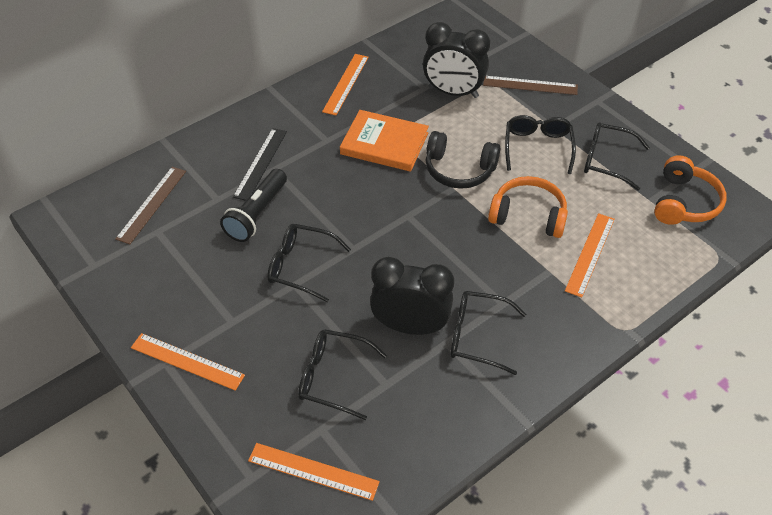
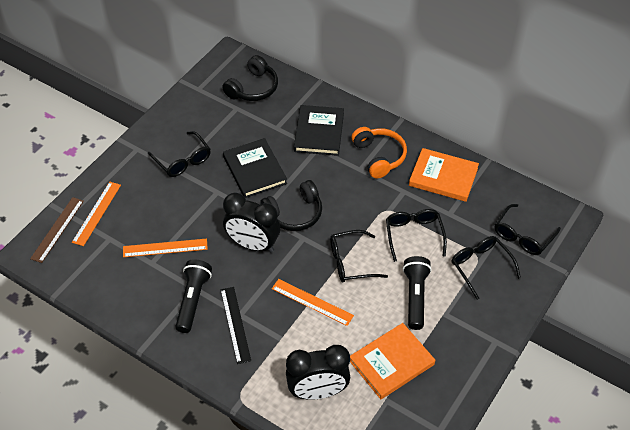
black book: none = 0 -> [223,138,287,198] [294,105,344,156] = 2
black flashlight: [220,169,287,242] = 1 -> [175,259,212,333] [403,256,432,330] = 2
black headphones: [426,131,500,189] = 1 -> [222,55,278,101] [260,180,322,231] = 2
brown ruler: [115,167,186,244] [483,76,578,95] = 2 -> [30,197,84,263] = 1
orange book: [340,110,429,172] = 1 -> [350,323,435,399] [409,148,479,202] = 2
orange headphones: [488,176,568,238] [654,155,727,225] = 2 -> [352,127,407,178] = 1
orange ruler: [131,333,245,391] [248,443,380,501] [322,54,369,115] [565,213,615,297] = 4 -> [72,182,121,246] [123,238,208,257] [272,279,354,326] = 3

